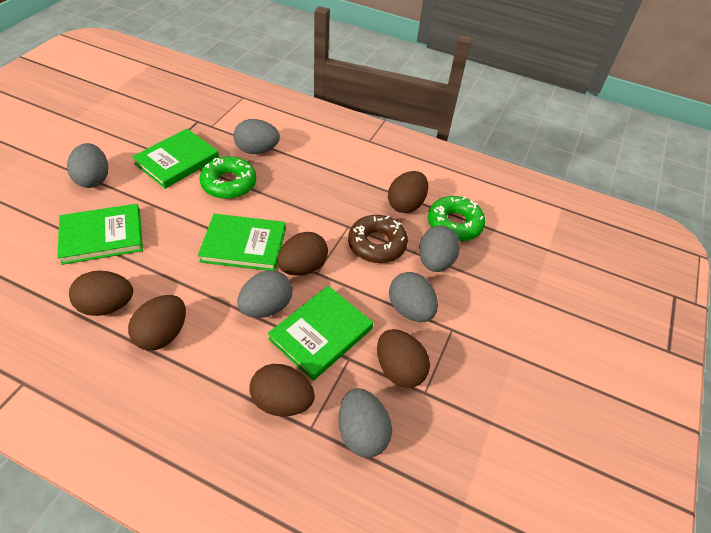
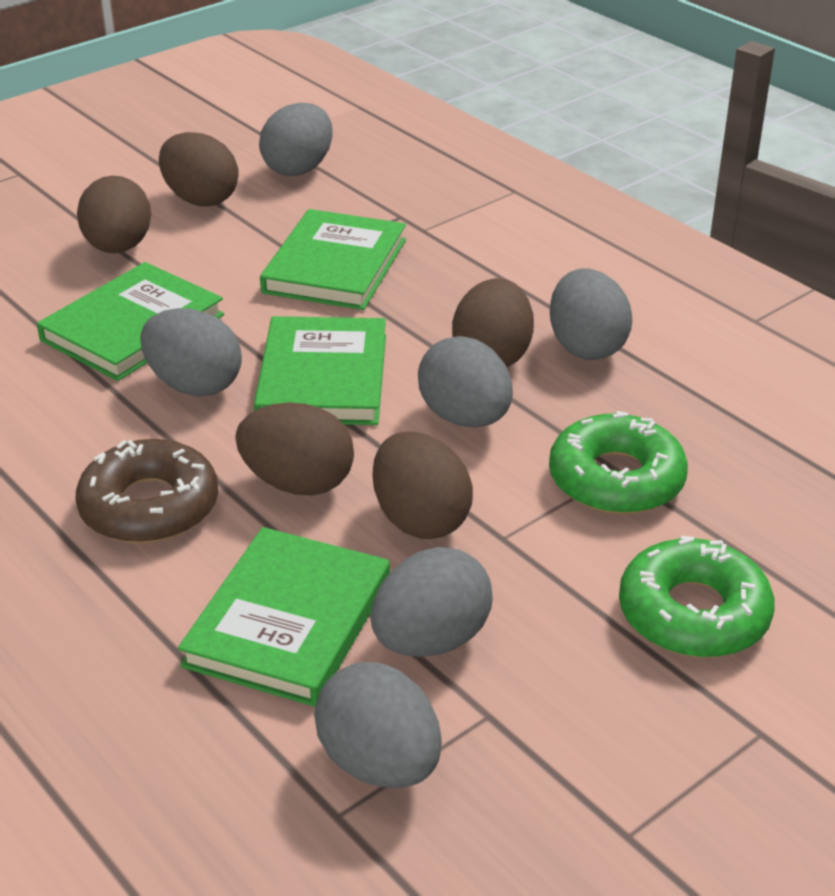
brown egg: [69,270,133,316] [128,295,186,351] [249,364,315,417] [277,232,328,276] [377,329,430,388] [388,171,428,213] = 6 -> [77,176,151,253] [159,132,238,206] [235,402,354,495] [373,431,473,539] [452,278,534,367] = 5

